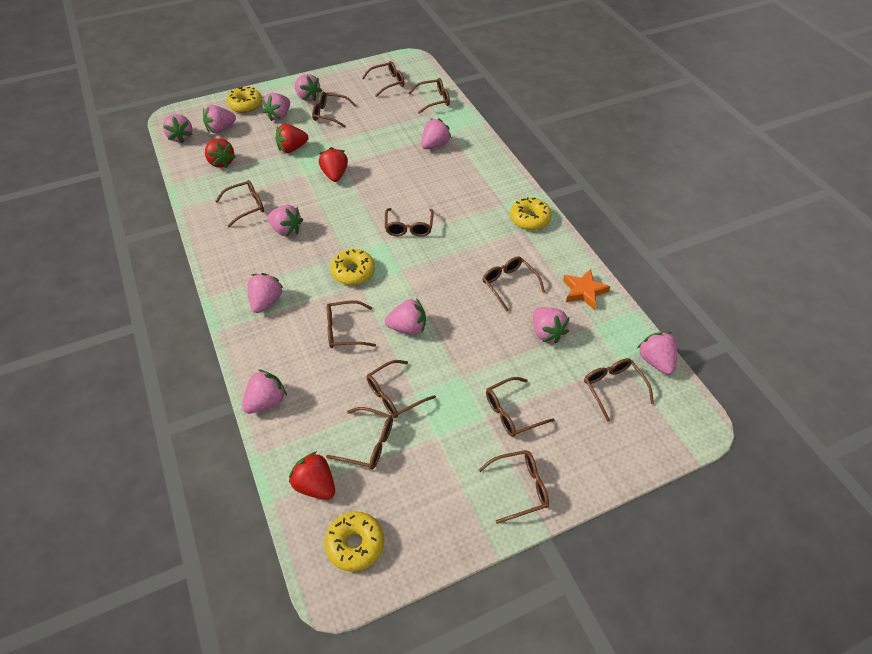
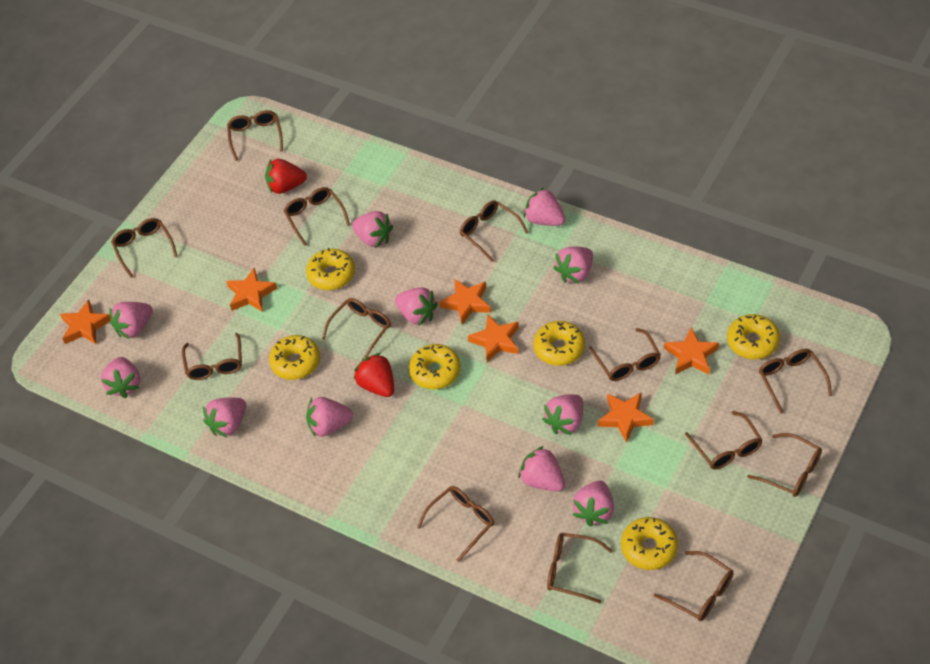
brown glasses: [215,180,264,227] [312,92,357,128] [326,407,393,469] [327,301,376,348] [362,61,405,97] [367,360,436,418] [385,208,434,237] [409,78,450,114] [479,450,549,524] [482,256,545,312] [486,377,554,437] [584,358,654,422] = 12 -> [111,218,178,278] [182,333,242,380] [227,110,283,161] [284,187,350,246] [322,298,391,361] [417,486,494,562] [460,200,529,262] [547,533,613,603] [589,328,661,381] [654,551,733,621] [685,411,763,470] [747,433,822,497] [759,349,832,414] = 13
orange star: [563,269,611,310] = 1 -> [60,299,111,344] [226,268,278,312] [439,279,491,325] [468,315,519,362] [598,393,654,443] [664,327,719,375] = 6
red strawberry: [205,138,236,168] [275,124,309,153] [289,451,335,500] [319,147,348,182] = 4 -> [265,159,307,194] [354,353,394,397] = 2
yellow donut: [226,87,262,113] [325,512,384,572] [331,249,375,285] [510,197,552,230] = 4 -> [269,335,320,380] [306,248,355,290] [409,344,461,389] [533,321,585,366] [621,517,678,570] [727,314,780,359] = 6

